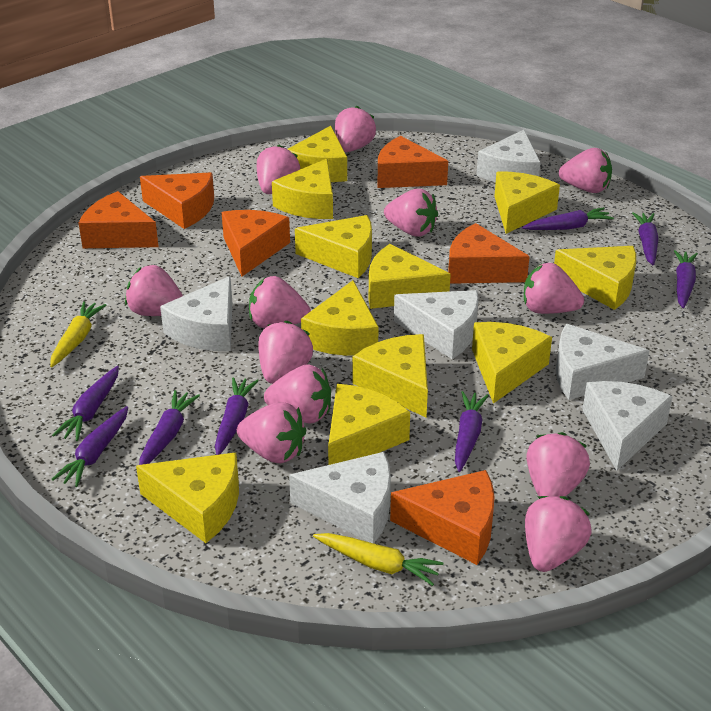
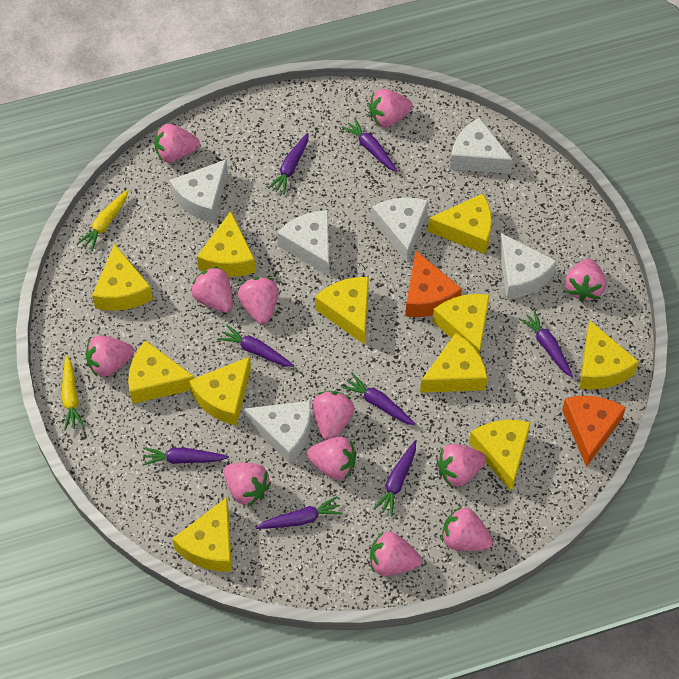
orange cheese: [79,191,159,248] [140,172,214,229] [222,210,290,276] [378,136,448,188] [390,470,495,565] [448,223,530,284] = 6 -> [405,251,462,317] [562,396,626,467] = 2

